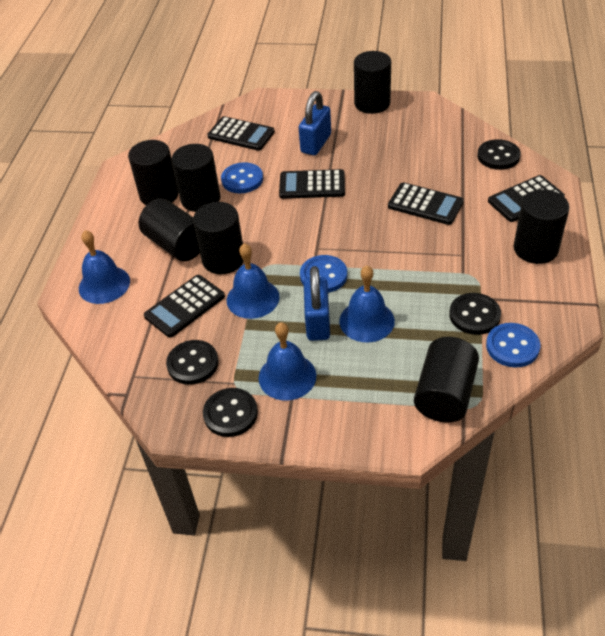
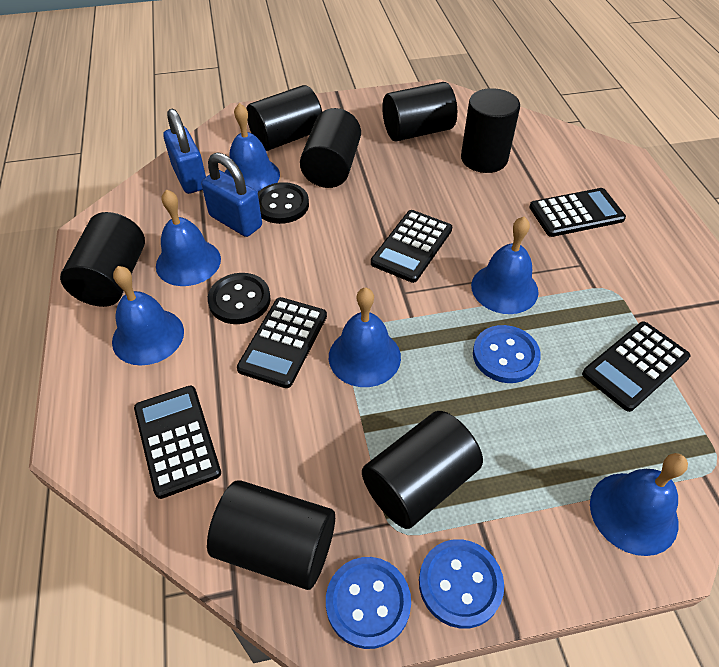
black button: [166,340,219,385] [203,388,258,437] [449,293,501,335] [477,139,521,170] = 4 -> [208,273,271,324] [258,182,309,224] = 2
blue bell: [79,230,130,304] [227,243,280,319] [259,322,316,400] [339,266,395,343] = 4 -> [112,266,184,366] [156,189,221,286] [224,103,280,193] [329,287,401,387] [471,217,539,314] [590,453,688,556] = 6

